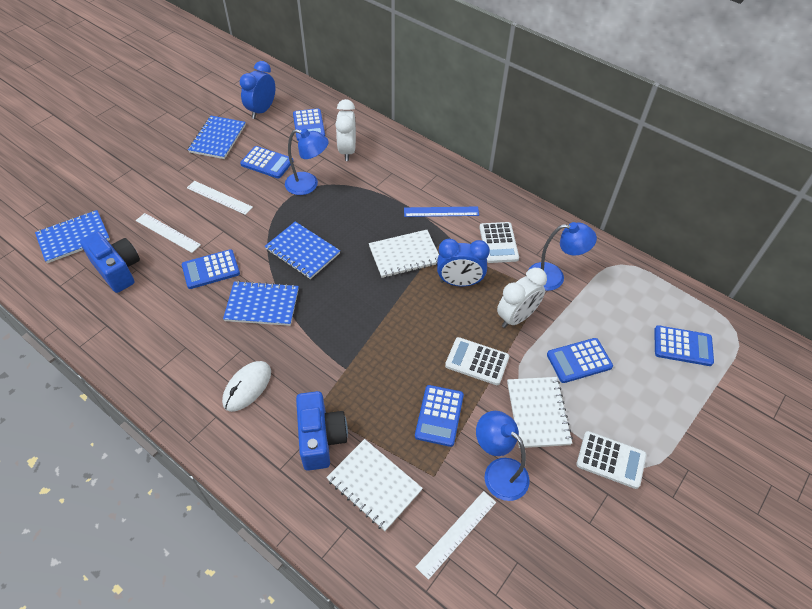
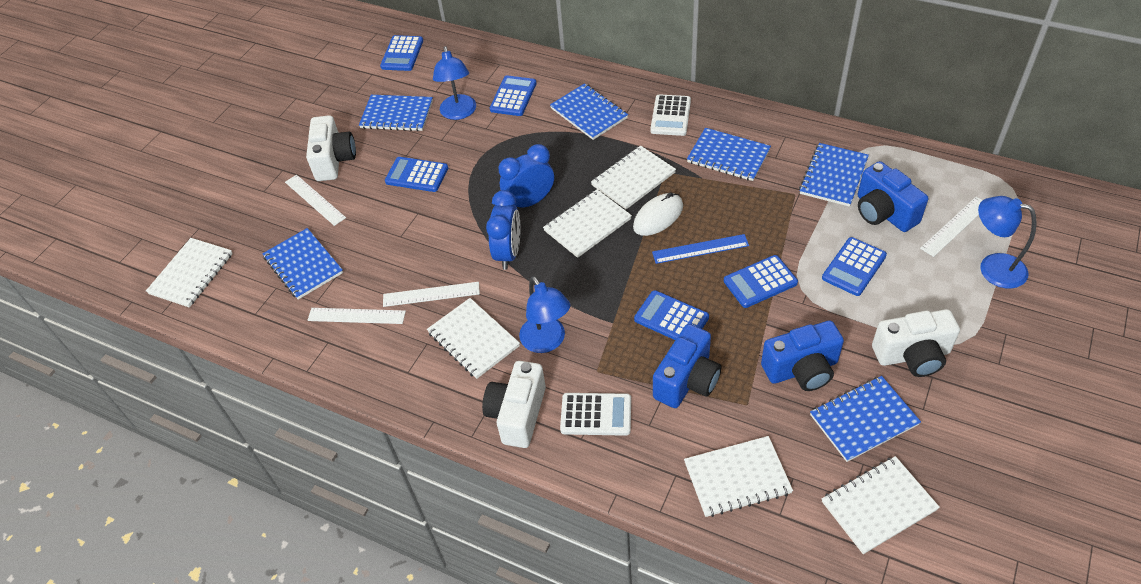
blue camera: [80,232,140,293] [296,391,348,471] = 2 -> [653,324,721,408] [761,321,844,391] [858,161,928,232] = 3
blue notebook: [35,210,110,263] [188,116,246,159] [223,281,299,326] [264,222,340,279] = 4 -> [262,228,343,300] [359,95,433,131] [550,83,628,140] [687,128,771,181] [799,143,869,207] [810,376,921,462] = 6
white calculator: [445,337,509,385] [479,222,519,263] [576,431,646,489] = 3 -> [560,393,631,436] [650,94,691,136] = 2
white camera: none = 0 -> [306,115,356,181] [482,361,546,448] [872,309,960,377] = 3
white clock: [335,99,356,161] [497,268,547,328] = 2 -> none = 0
white notebook: [326,439,423,531] [369,230,439,278] [507,377,573,448] = 3 -> [146,238,233,308] [427,298,520,379] [543,189,632,258] [591,146,676,209] [684,436,793,517] [822,456,940,554] = 6
white ruler: [136,213,201,253] [187,181,253,215] [416,491,496,580] = 3 -> [285,175,346,226] [307,308,406,324] [383,282,480,307] [920,197,983,257] = 4

